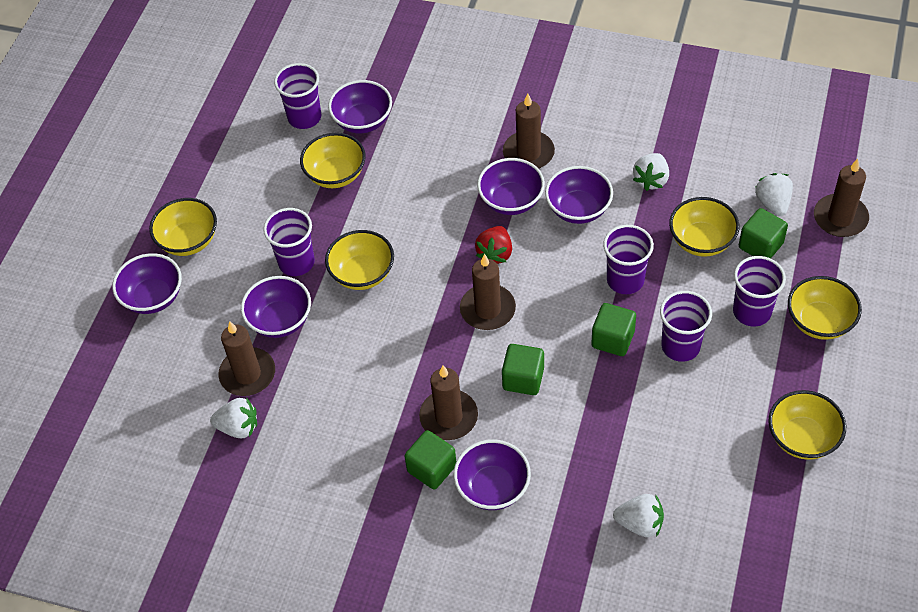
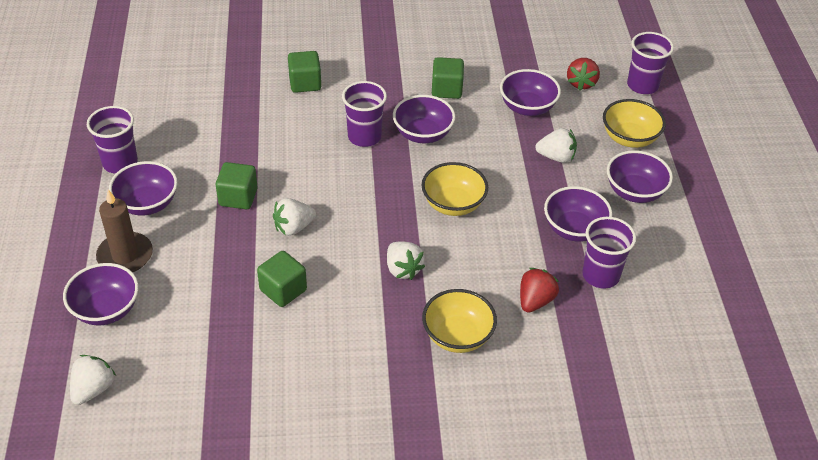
brown candle: [218,321,275,396] [419,365,478,440] [460,254,516,330] [503,93,555,169] [814,159,869,237] = 5 -> [96,190,153,272] = 1
purple cup: [263,208,315,276] [274,63,322,129] [603,225,654,294] [660,291,712,362] [733,256,786,327] = 5 -> [87,106,138,174] [342,81,387,147] [582,217,636,289] [627,32,674,94] = 4
red strawberry: [475,226,512,264] = 1 -> [520,268,559,313] [567,58,600,91] = 2
yellow bowl: [149,198,217,256] [300,133,366,188] [325,230,394,290] [669,197,739,257] [769,390,846,460] [788,276,862,340] = 6 -> [421,162,488,216] [422,289,497,353] [603,99,666,148] = 3

